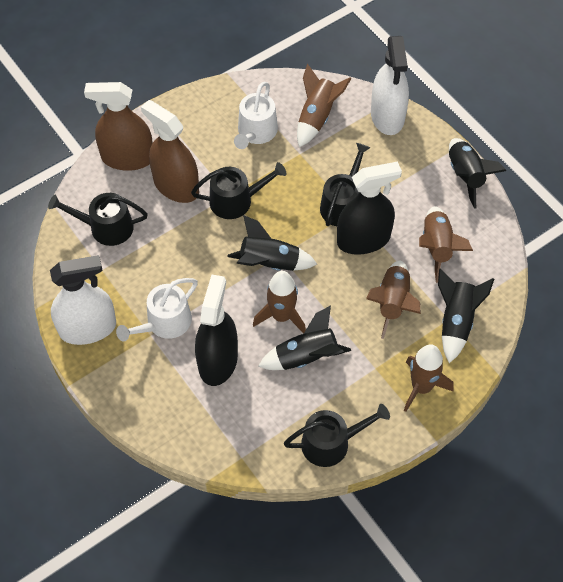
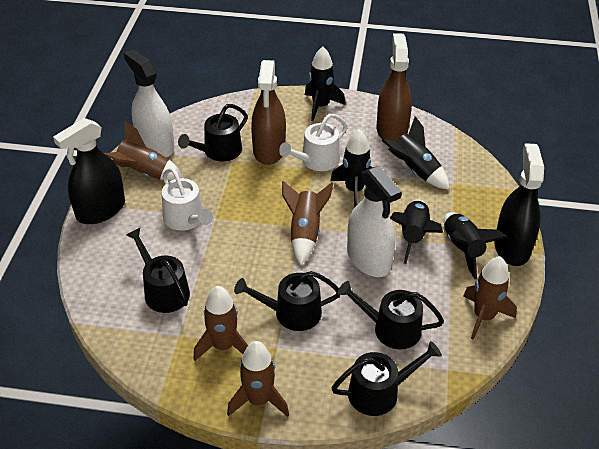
black rocket: [227,215,317,271] [258,305,351,370] [438,268,494,363] [449,138,506,209] = 4 -> [305,46,345,121] [330,129,372,208] [382,116,450,190] [390,200,443,264] [444,212,508,279] = 5
black watering can: [48,193,148,246] [191,162,287,219] [284,404,390,467] [320,143,370,226] = 4 -> [126,228,190,313] [178,104,248,161] [234,271,340,331] [331,341,442,416] [338,281,444,349] = 5

